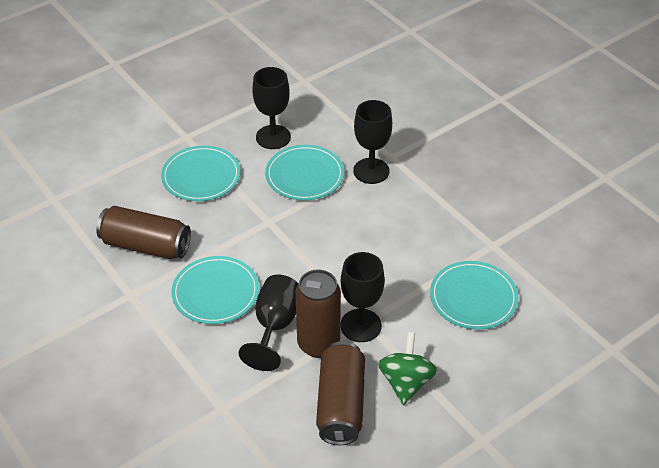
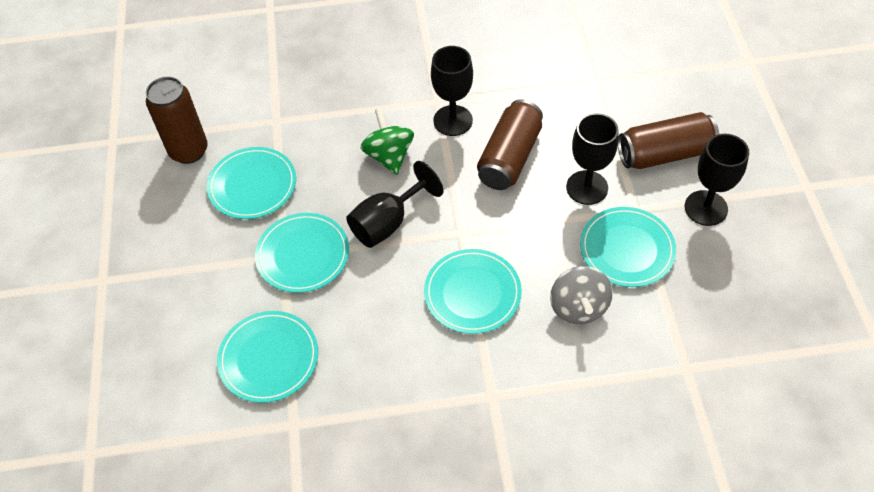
grey spinning top: none = 0 -> [550,266,613,324] = 1
turquoise plate: [161,146,241,201] [171,256,259,324] [265,145,344,200] [430,261,519,330] = 4 -> [207,147,296,219] [217,311,318,403] [255,213,349,293] [424,249,522,334] [580,207,676,287] = 5

